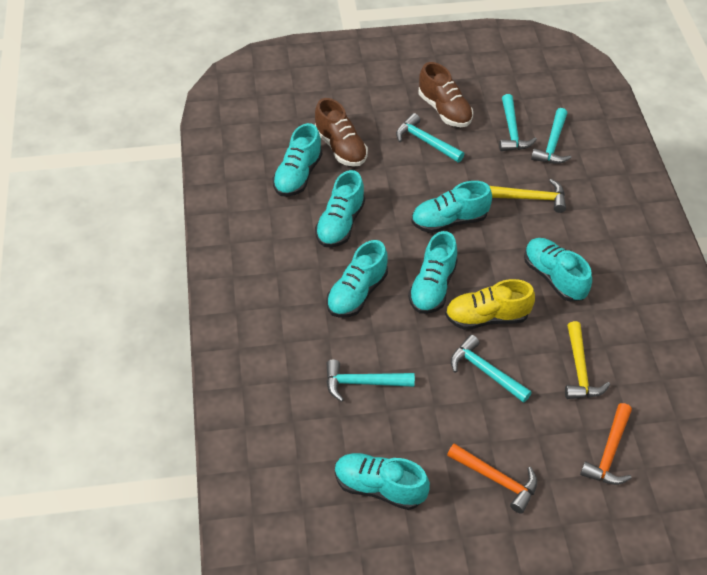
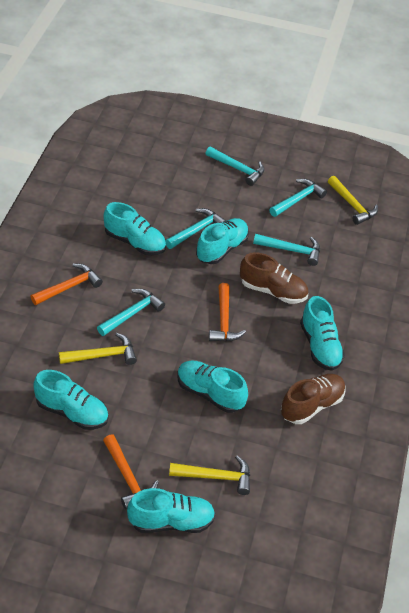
orange hammer: [447,443,537,514] [580,403,632,485] = 2 -> [30,264,103,305] [103,434,159,510] [209,283,246,341] = 3
turquoise shoe: [272,123,322,197] [315,170,365,247] [326,240,388,318] [335,453,430,510] [408,231,458,314] [411,181,492,233] [524,238,592,302] = 7 -> [33,370,108,430] [104,202,166,255] [127,488,215,533] [177,361,248,413] [196,218,249,264] [300,296,345,371] = 6
yellow hammer: [490,179,566,213] [565,321,610,399] = 2 -> [59,333,137,365] [169,456,250,495] [328,176,378,225] = 3
yellow shoe: [445,279,535,330] = 1 -> none = 0

